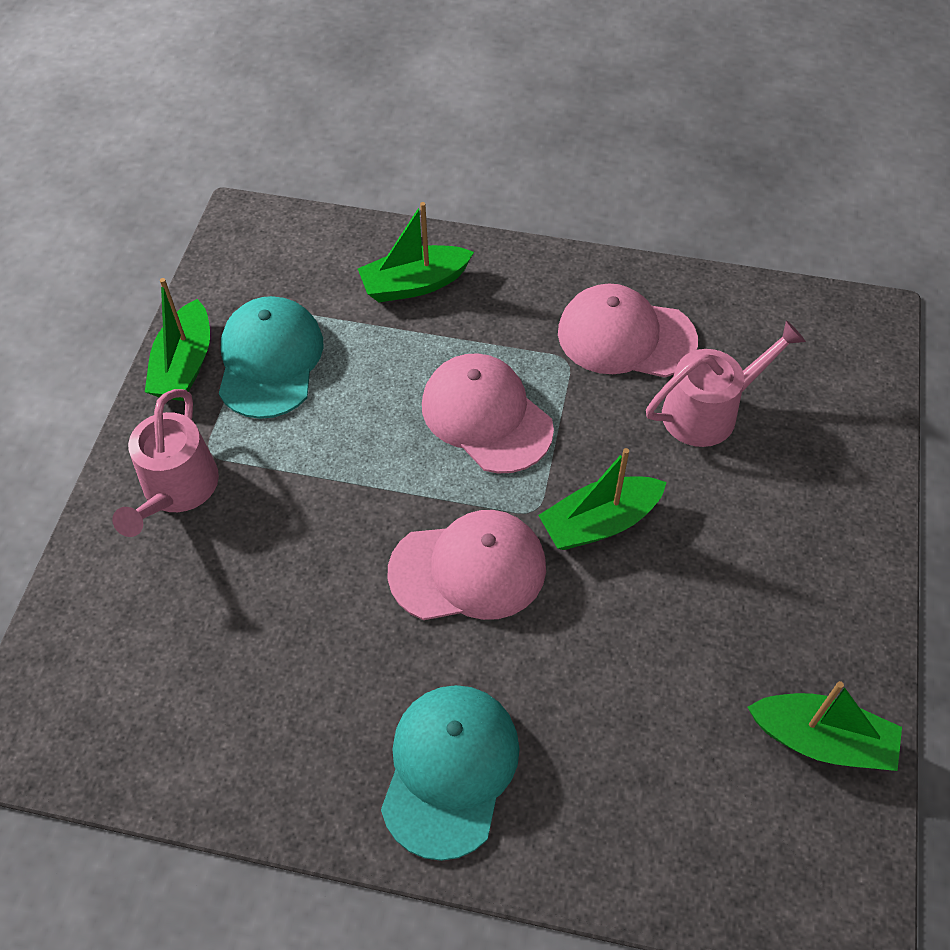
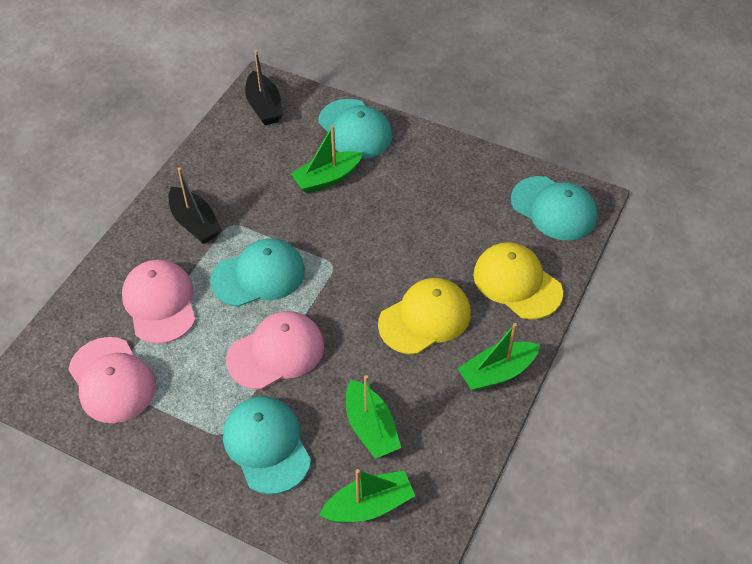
black boat: none = 0 -> [168,168,222,244] [245,50,283,125] = 2
pink watering can: [112,389,219,537] [646,320,806,447] = 2 -> none = 0
turquoise cap: [219,296,323,419] [381,685,520,861] = 2 -> [210,238,305,307] [223,396,311,494] [318,99,392,159] [511,176,597,240] = 4
yellow cap: none = 0 -> [378,278,471,354] [473,242,563,319] = 2

